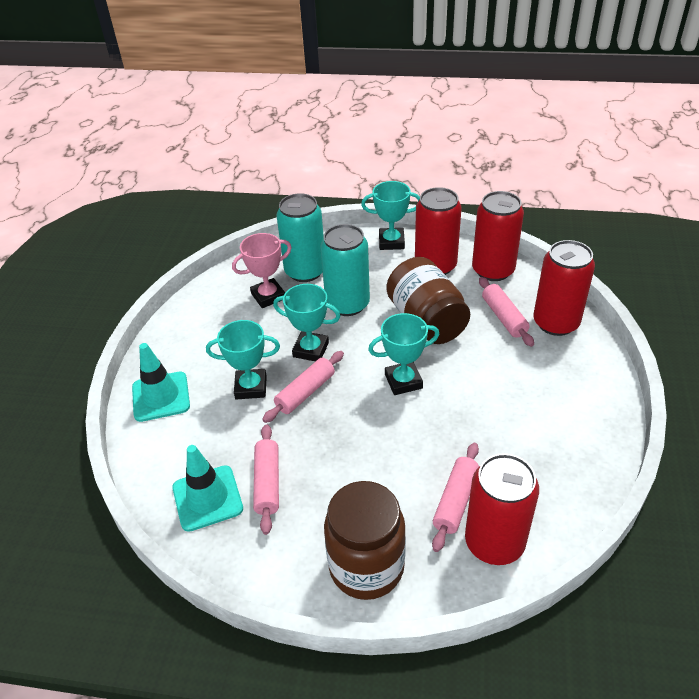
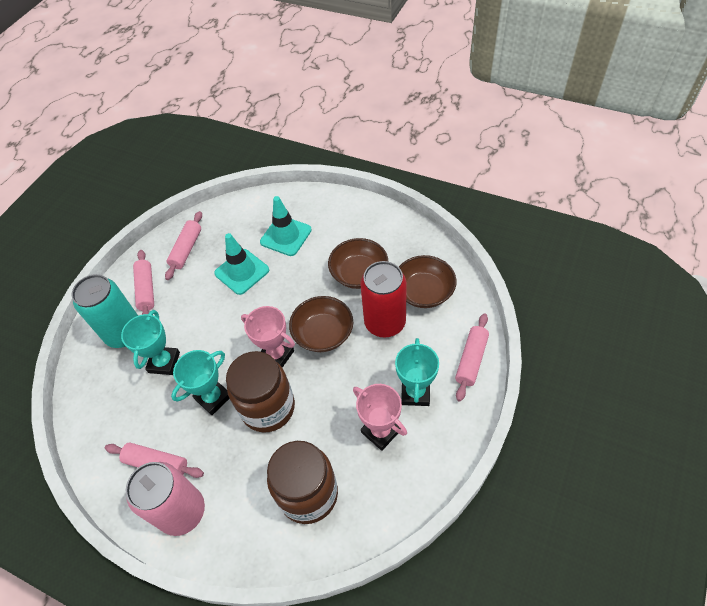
brown bowl: none = 0 -> [289,296,353,352] [328,238,389,289] [399,255,457,308] = 3
pink can: none = 0 -> [126,462,205,536] = 1
pink trophy: [232,233,292,308] = 1 -> [241,306,295,368] [353,384,407,451] = 2
red can: [415,187,461,275] [465,453,539,565] [472,191,524,281] [533,240,595,336] = 4 -> [360,261,407,337] = 1
turquoise can: [276,193,324,282] [320,224,370,316] = 2 -> [72,274,138,348] = 1
turquoise trophy: [206,320,280,399] [273,284,340,361] [361,181,420,250] [368,313,440,395] = 4 -> [121,310,180,375] [171,350,230,415] [395,338,439,406] = 3

